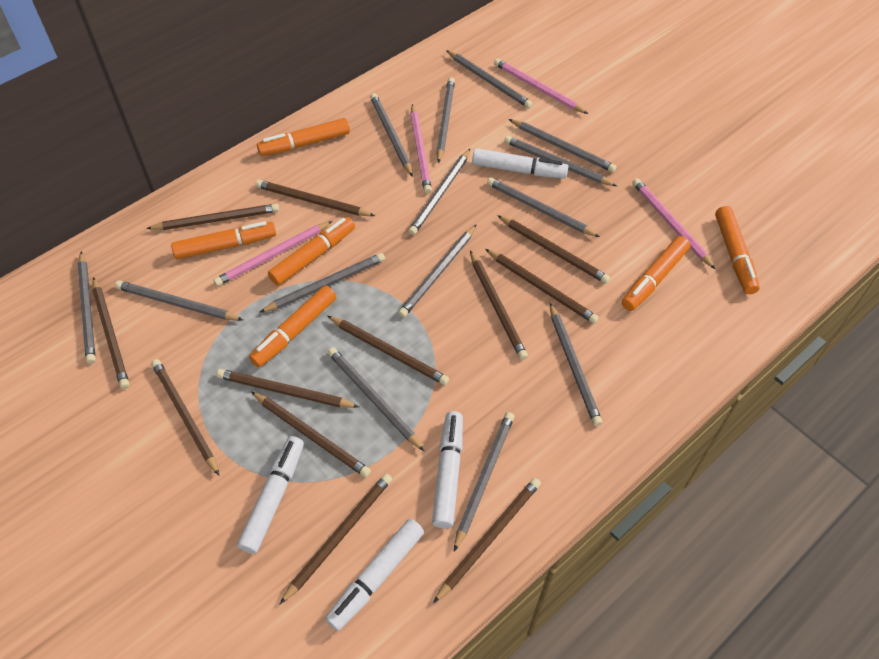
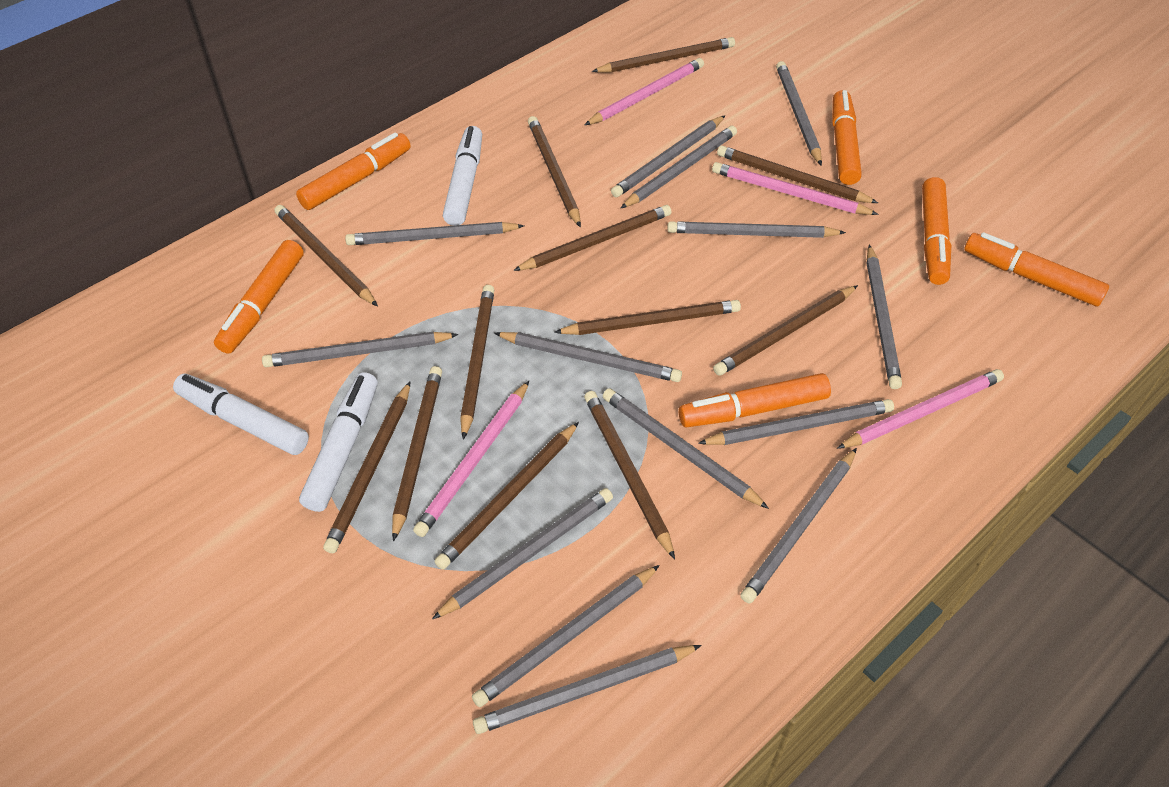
white marker: [237,436,304,554] [325,519,424,631] [432,411,463,529] [472,148,569,179] = 4 -> [173,374,309,455] [299,372,378,512] [443,126,482,226] = 3

